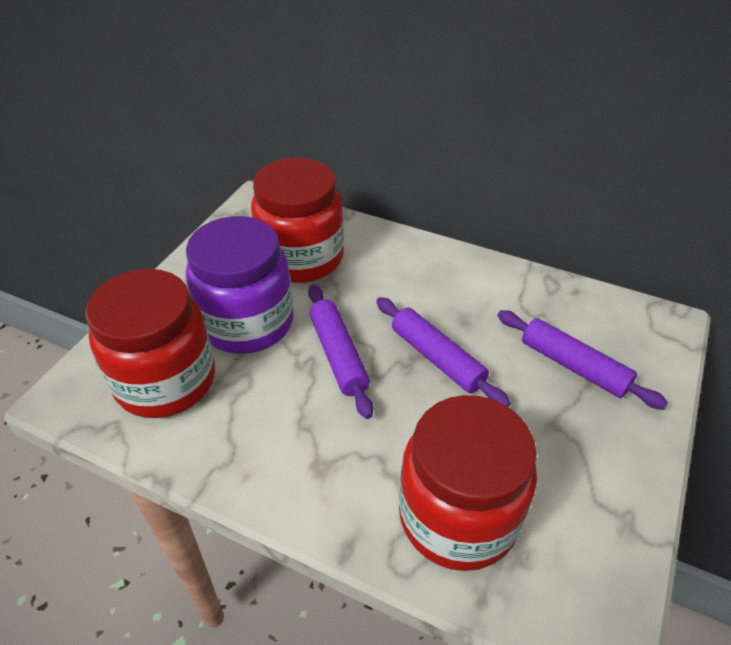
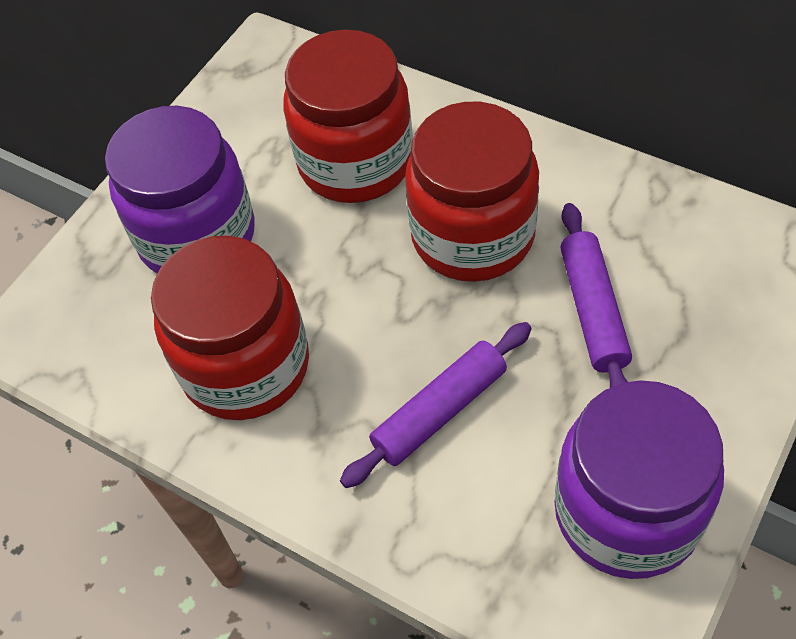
purple jar: [186,216,293,354] = 1 -> [105,106,255,274] [554,380,724,579] = 2
purple rolling pin: [308,285,373,419] [376,297,511,407] [497,310,668,410] = 3 -> [340,322,532,488] [560,203,632,388] = 2

